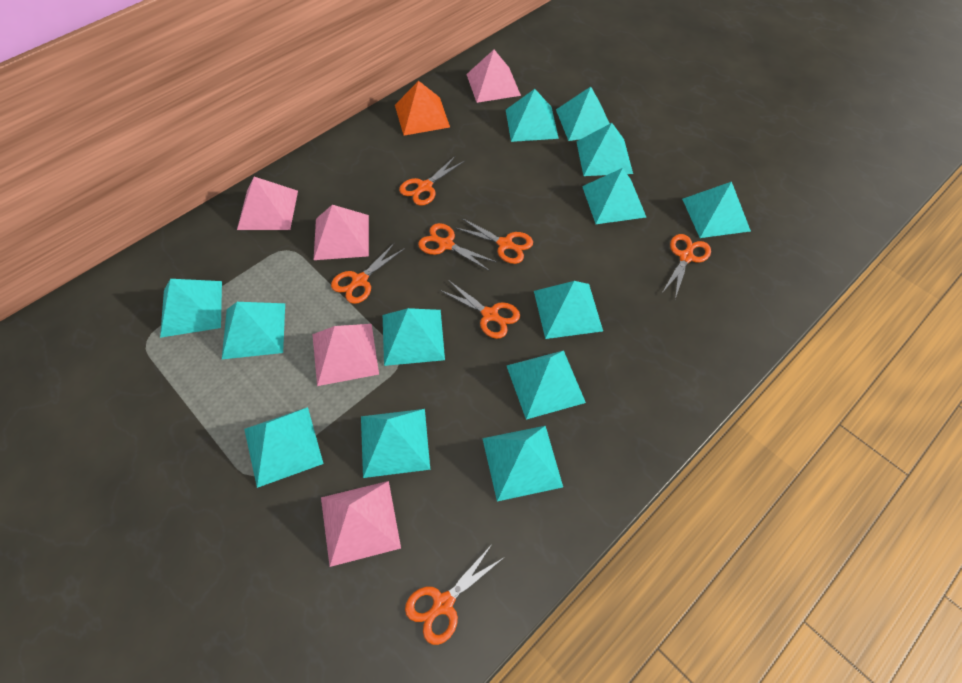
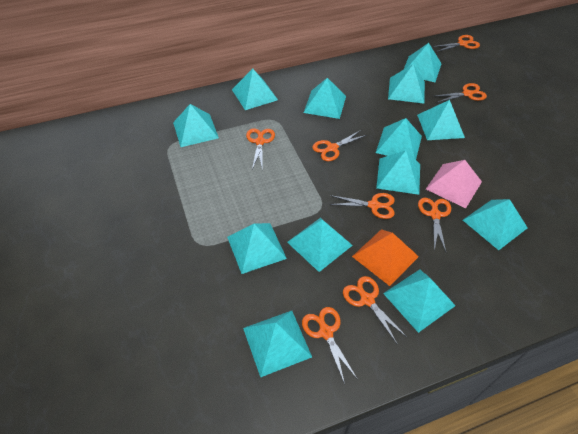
orange scissors: [331,242,405,304] [399,156,464,206] [405,543,505,645] [418,223,496,271] [439,280,520,339] [454,218,533,264] [662,234,711,299] = 7 -> [246,128,275,171] [302,307,358,384] [312,130,367,161] [329,193,395,219] [343,276,407,343] [418,198,451,251] [432,35,480,52] [435,83,487,102] = 8
pink pyramid: [237,177,298,230] [312,324,379,386] [314,205,369,260] [321,481,401,567] [466,50,521,103] = 5 -> [426,160,482,208] = 1

